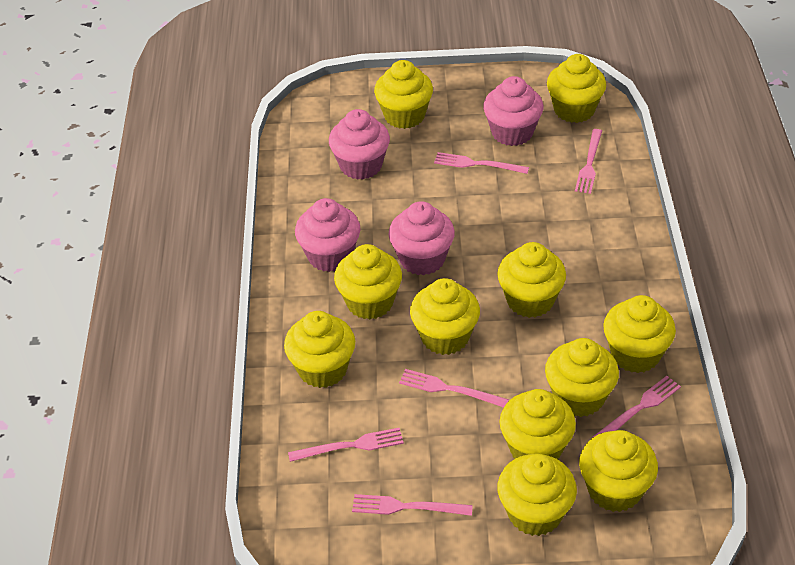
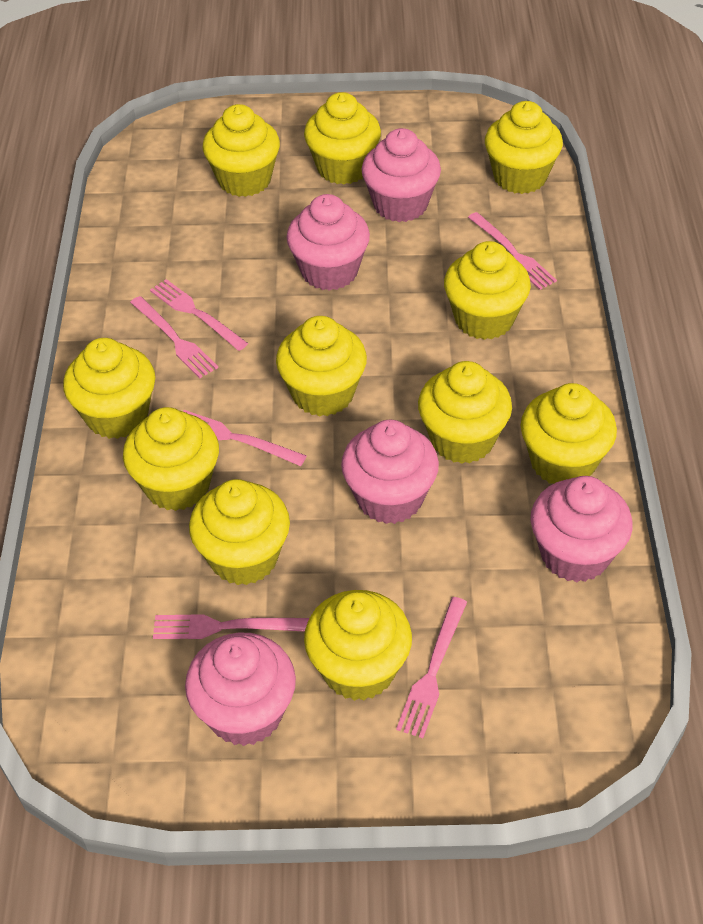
pink cupcake: [295,198,361,272] [329,109,390,180] [389,201,455,275] [483,76,544,146] = 4 -> [185,633,296,746] [286,194,370,291] [341,419,439,524] [361,128,441,222] [530,476,633,582] = 5

